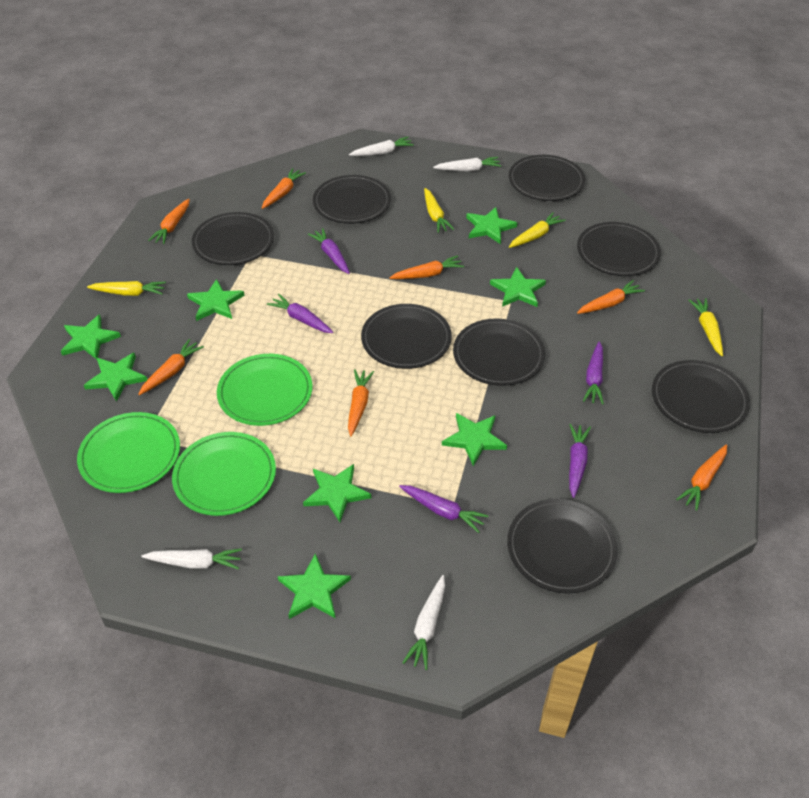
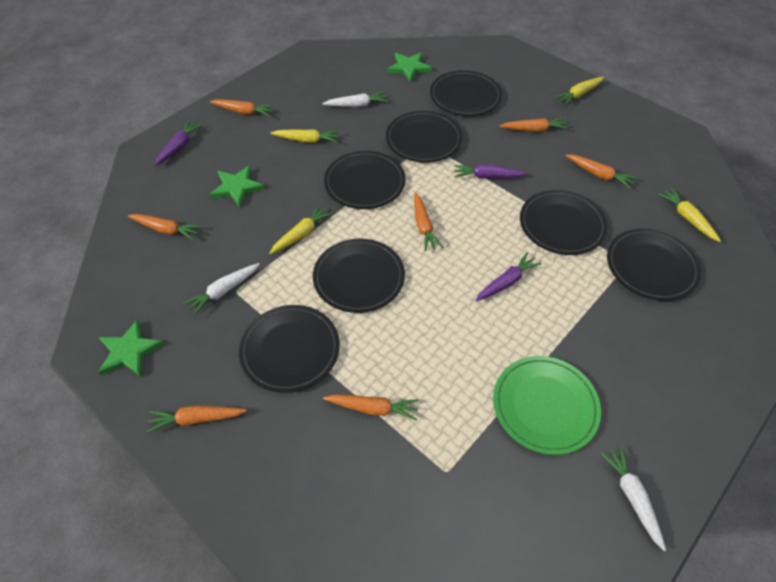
black plate: [192,212,274,265] [313,175,391,224] [361,304,452,369] [453,318,545,386] [507,499,618,594] [509,155,585,201] [577,222,661,276] [652,360,750,433] = 8 -> [239,305,340,393] [313,238,405,313] [324,151,406,209] [386,111,463,163] [430,70,502,116] [520,190,607,255] [607,228,701,301] = 7
green plate: [77,412,180,493] [172,432,276,516] [217,354,313,426] = 3 -> [493,356,601,455] = 1
green star: [61,314,121,359] [84,353,147,402] [187,279,245,321] [277,554,351,619] [303,464,371,522] [442,413,507,466] [466,207,517,244] [490,267,546,307] = 8 -> [98,320,164,377] [210,166,265,207] [387,52,432,82] = 3
purple carrot: [267,294,333,333] [308,228,350,274] [399,485,489,533] [569,424,591,498] [583,342,604,405] = 5 -> [154,120,203,166] [454,164,527,178] [476,252,541,301] = 3
white carrot: [142,548,242,569] [349,137,414,156] [402,575,445,670] [433,157,501,171] = 4 -> [183,263,260,316] [322,92,388,107] [600,445,666,551] = 3

